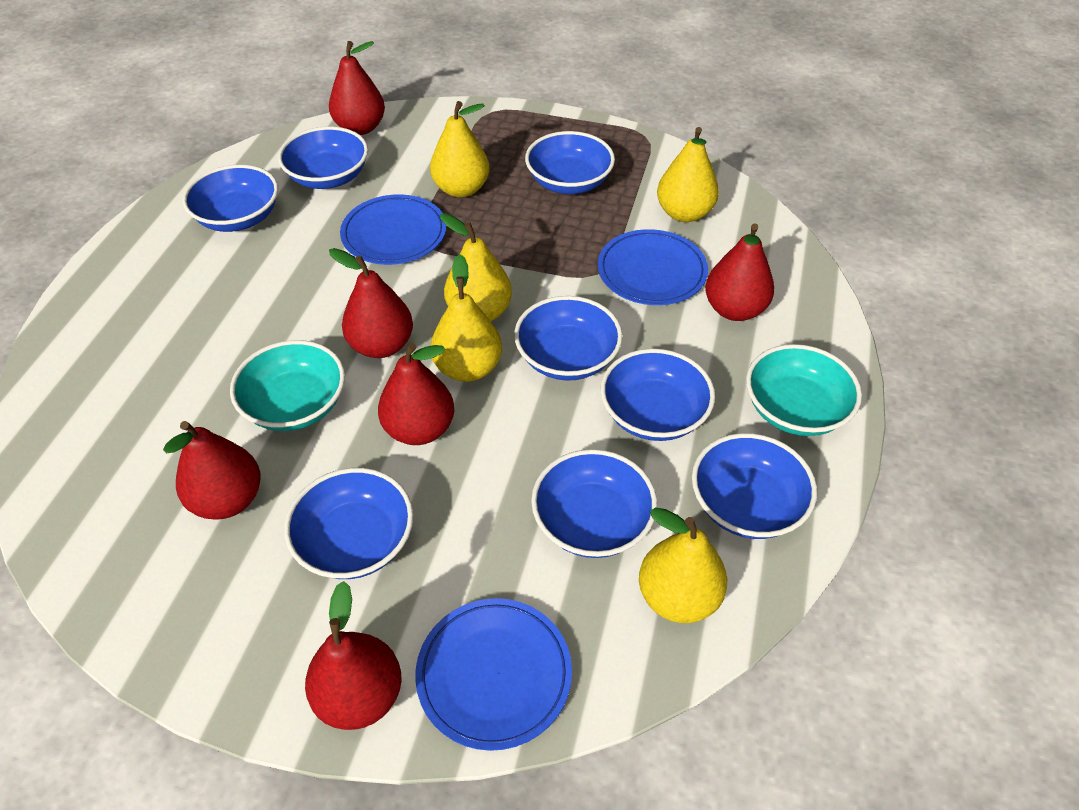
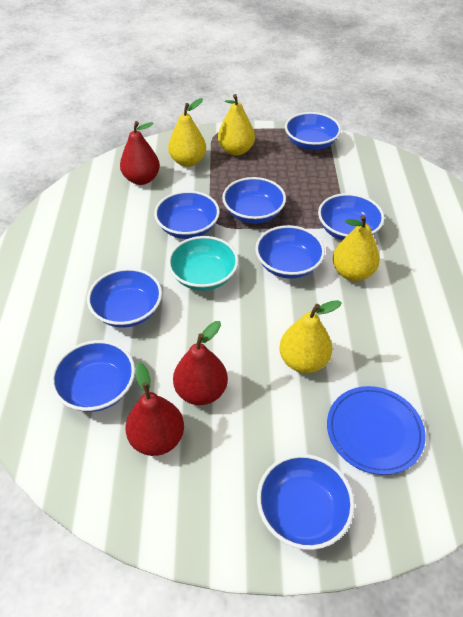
blue plate: [340,194,446,265] [415,598,572,751] [598,229,708,305] = 3 -> [327,386,426,475] = 1
red pear: [163,421,261,520] [305,581,401,730] [329,41,385,135] [329,248,413,358] [378,343,454,445] [705,224,775,321] = 6 -> [120,121,160,185] [125,362,184,456] [173,321,228,405] = 3
turquoise bowl: [230,340,345,431] [746,344,862,436] = 2 -> [168,236,238,291] = 1
yellow pear: [430,101,489,198] [430,254,502,382] [440,213,512,321] [639,507,727,623] [657,127,719,222] = 5 -> [168,98,206,167] [218,94,255,156] [279,300,342,373] [333,215,380,281] = 4

